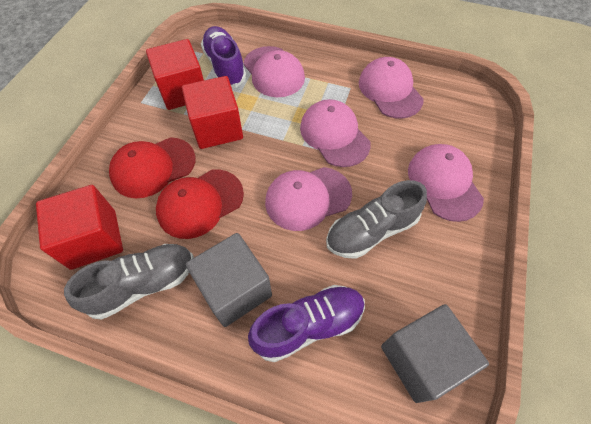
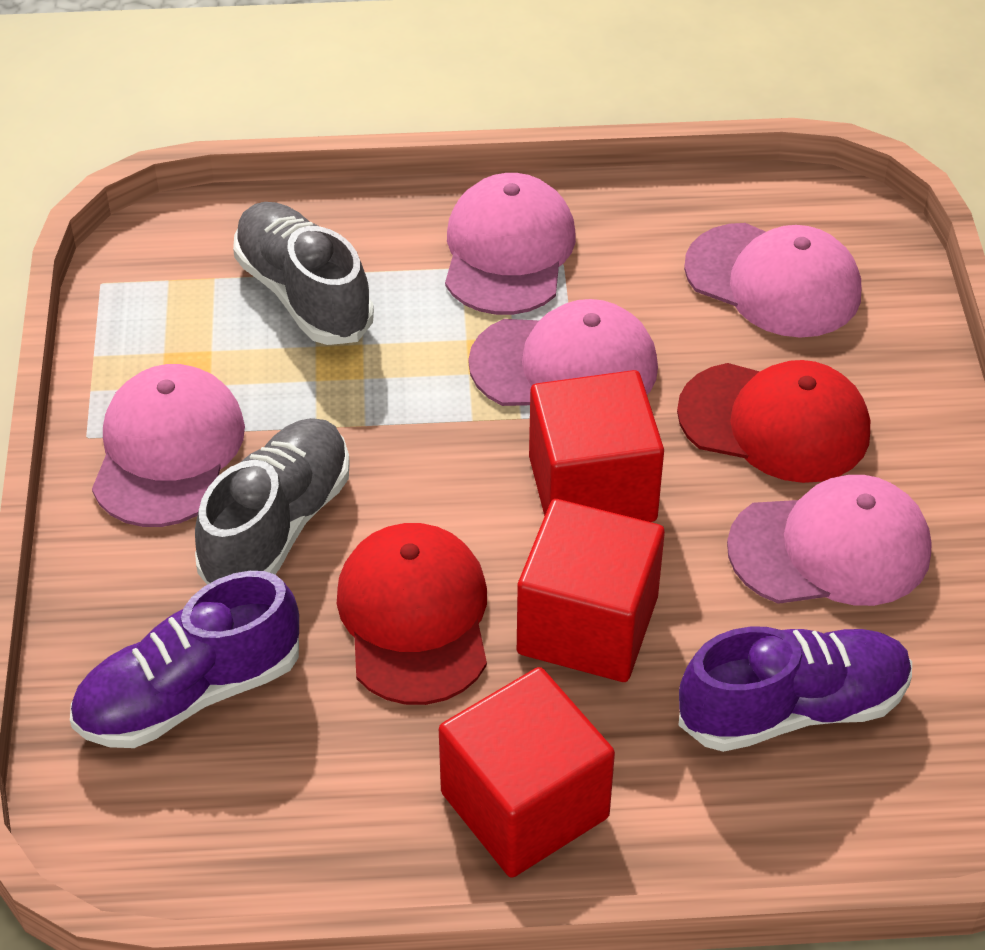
grey cube: [186,233,272,327] [381,304,489,403] = 2 -> none = 0

